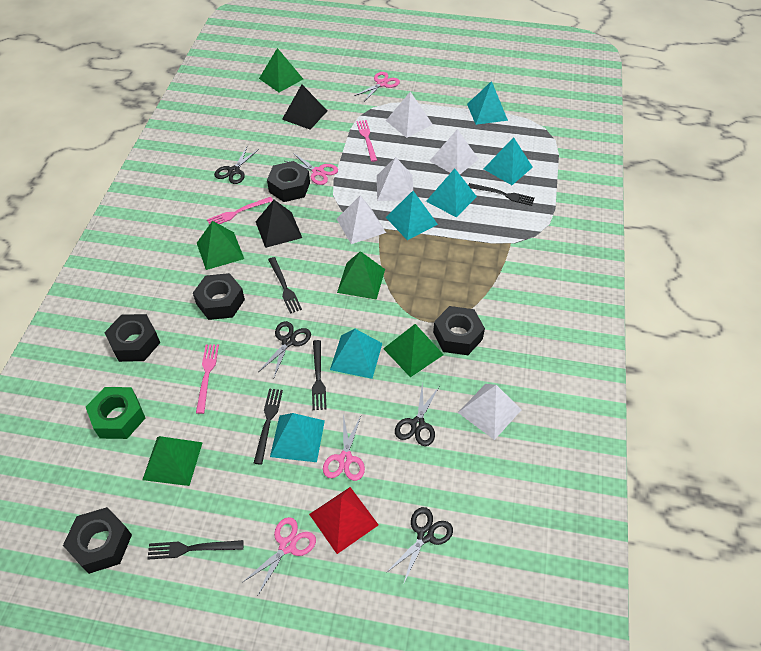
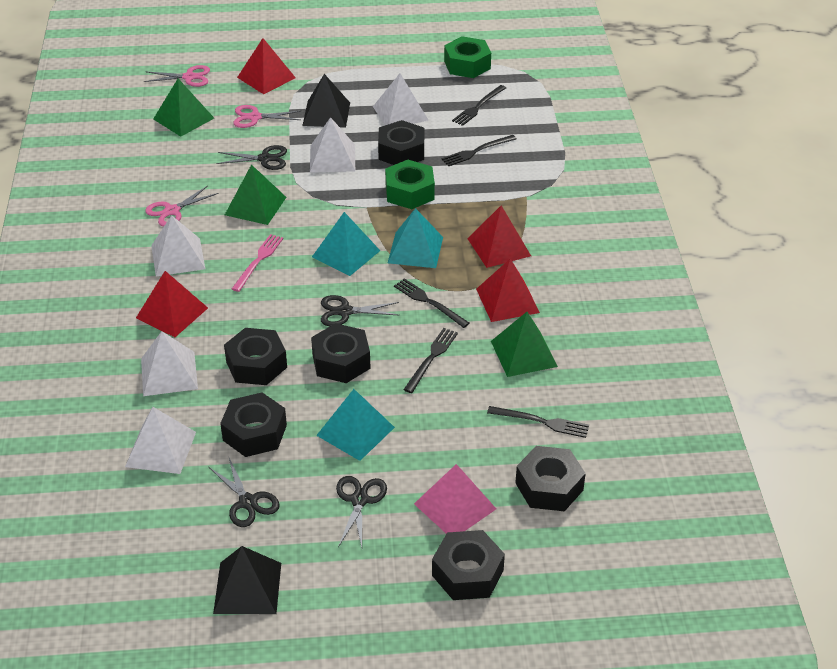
black nut: [63,507,132,574] [104,314,160,362] [193,273,245,320] [267,161,310,202] [433,306,485,355] = 5 -> [220,393,287,457] [224,328,287,385] [311,323,371,383] [378,120,424,165] [432,530,505,600] [515,446,586,511] = 6
green nut: [86,387,145,439] = 1 -> [385,160,435,209] [444,36,491,78] = 2
green pyramid: [142,436,203,486] [197,221,244,270] [259,48,303,92] [337,251,385,300] [383,324,444,377] = 5 -> [153,79,214,137] [225,165,286,225] [491,312,558,377] = 3
pink fork: [196,344,219,414] [207,197,273,225] [356,120,377,162] = 3 -> [232,234,283,292] = 1
pink pyramid: none = 0 -> [414,464,496,534] = 1
pink scissors: [242,517,316,595] [285,153,338,185] [323,414,365,481] [354,72,400,100] = 4 -> [144,65,210,87] [145,186,218,227] [233,105,300,128] = 3
red pyramid: [309,487,379,554] = 1 -> [136,271,208,337] [237,38,296,94] [467,205,531,268] [476,259,540,322] = 4
turquoise pyramid: [270,413,325,462] [330,329,383,379] [386,191,438,240] [426,168,477,217] [467,81,508,125] [484,137,533,185] = 6 -> [312,212,380,276] [316,389,395,461] [388,208,443,268] = 3

